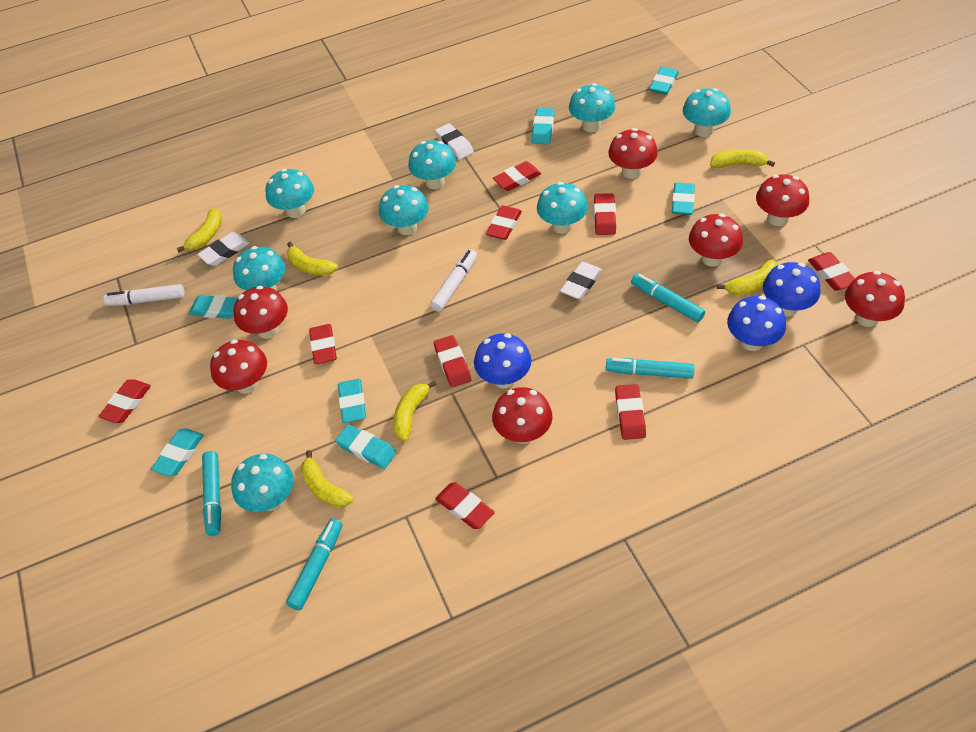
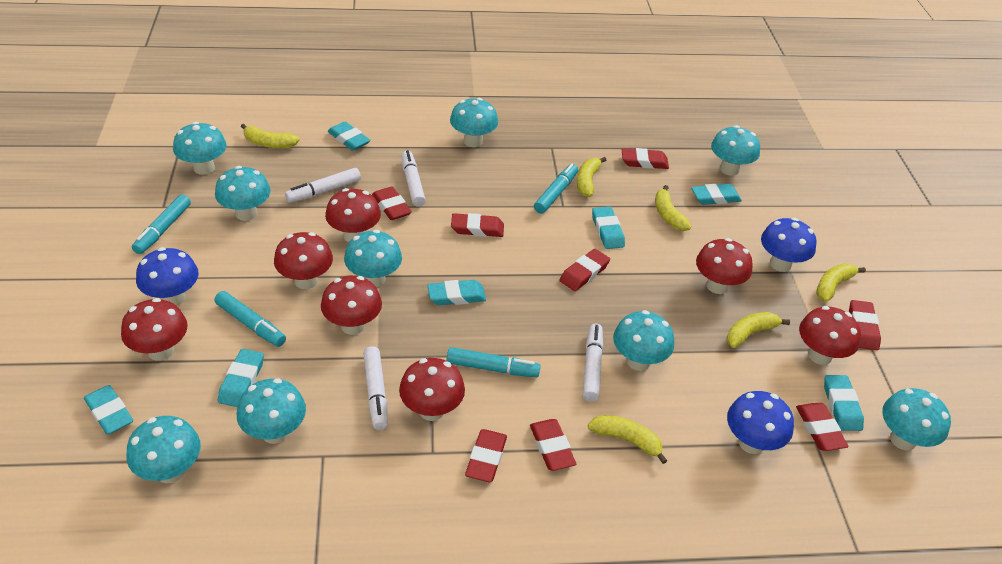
red eraser: [98,379,151,423] [309,324,337,364] [434,335,471,387] [435,482,495,529] [486,205,522,240] [493,161,541,191] [594,193,616,235] [615,384,646,440] [808,252,855,290] = 9 -> [372,187,412,220] [451,213,504,237] [465,429,507,482] [530,419,576,471] [559,249,610,291] [622,148,669,169] [796,403,849,451] [849,300,881,350] = 8
turquoise mushroom: [231,454,293,512] [233,246,285,291] [266,169,314,218] [379,185,429,235] [408,140,456,189] [537,182,588,234] [569,83,615,132] [683,88,731,137] = 8 -> [127,416,201,484] [173,122,227,175] [215,166,271,221] [237,378,306,444] [344,230,402,287] [450,98,498,147] [613,310,674,371] [711,125,760,176] [882,388,951,450] = 9
white eraser: [197,232,250,266] [435,123,474,160] [560,262,602,300] = 3 -> none = 0
white marker: [104,284,185,306] [430,249,477,312] = 2 -> [285,168,361,203] [363,346,388,430] [401,150,426,207] [583,324,603,402] = 4

